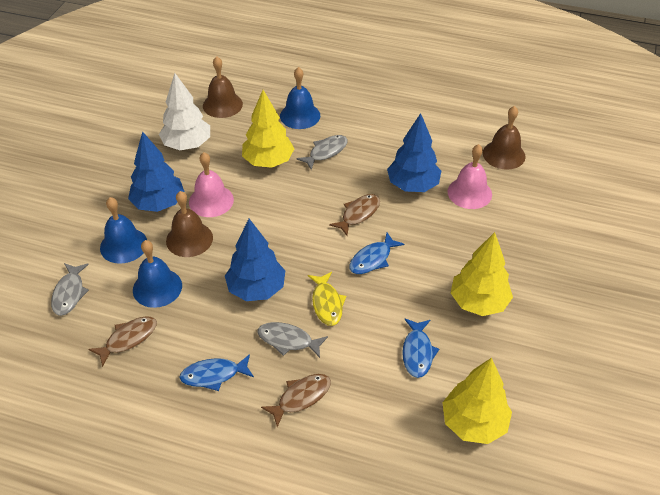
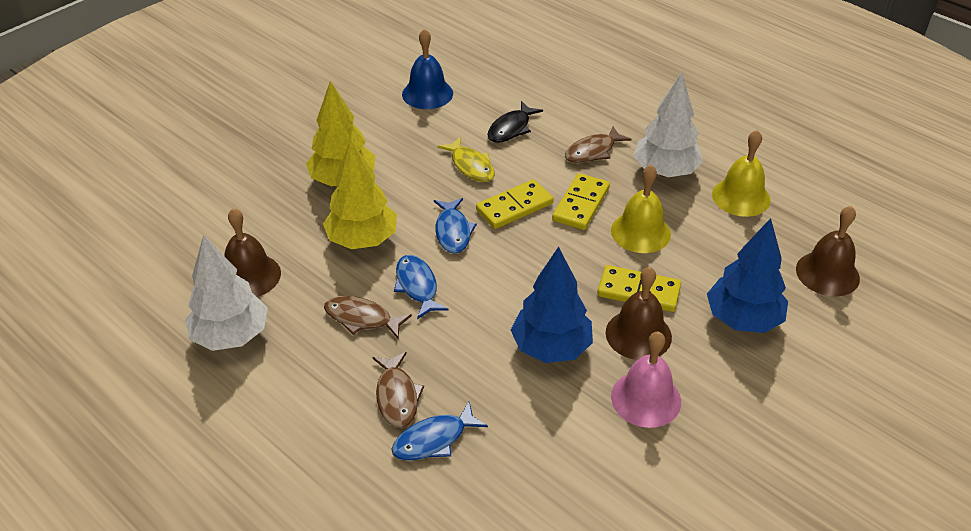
black fish: none = 0 -> [487,101,543,143] = 1
blue bell: [100,197,147,264] [133,240,182,308] [280,67,320,129] = 3 -> [402,29,453,109] = 1
blue tree: [128,131,184,212] [225,219,285,301] [387,113,441,192] = 3 -> [511,247,593,363] [707,218,788,333] = 2
grey fish: [51,263,89,316] [257,322,328,358] [297,135,347,170] = 3 -> none = 0
pink bell: [189,152,234,217] [448,144,492,209] = 2 -> [611,331,681,428] = 1
white tree: [159,73,210,150] = 1 -> [185,235,268,351] [633,72,703,177] = 2
yellow bell: none = 0 -> [611,165,671,253] [712,130,771,217] = 2
yellow domino: none = 0 -> [476,179,554,229] [552,173,610,230] [597,265,681,312] = 3
yellow tree: [242,90,294,168] [442,358,512,444] [451,232,513,316] = 3 -> [306,81,375,186] [323,139,397,249] = 2

